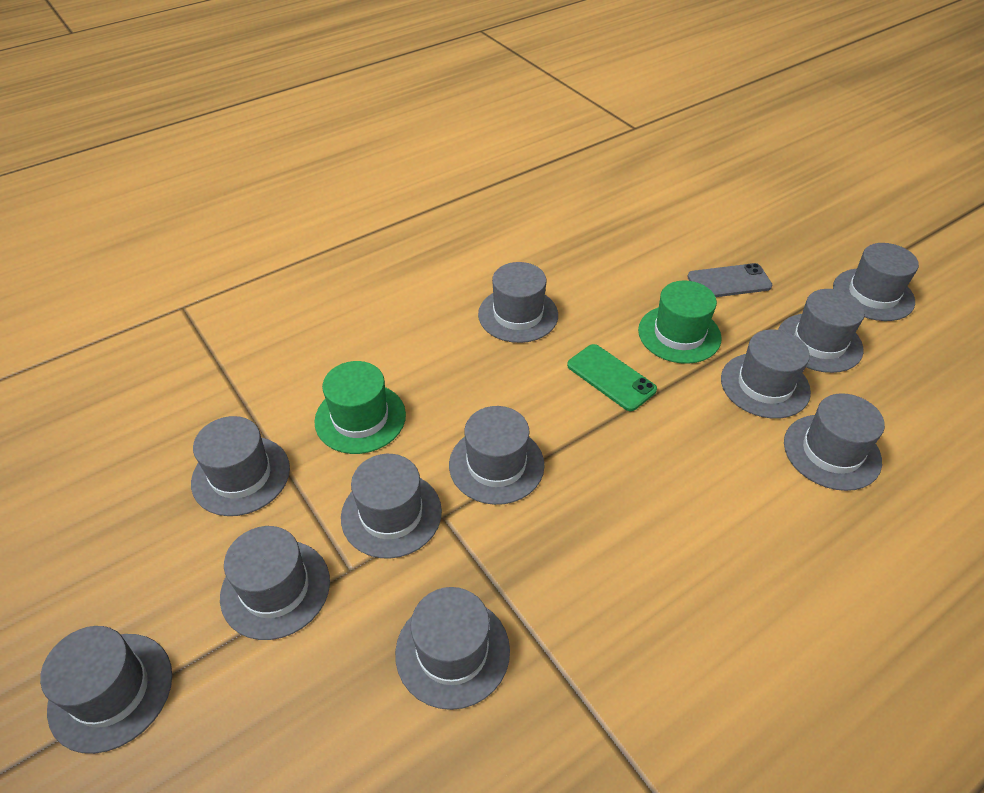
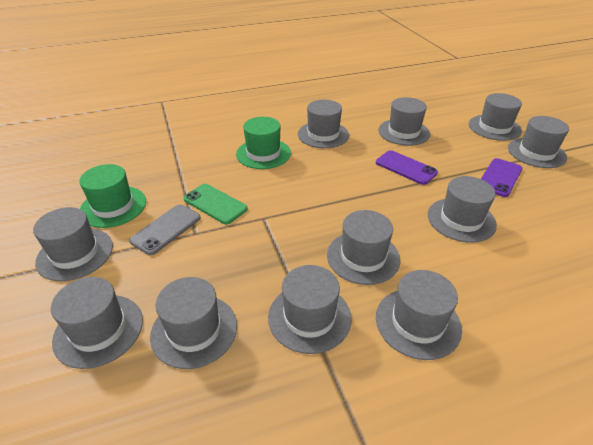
purple phone: none = 0 -> [376,150,438,185] [481,158,523,197] = 2

